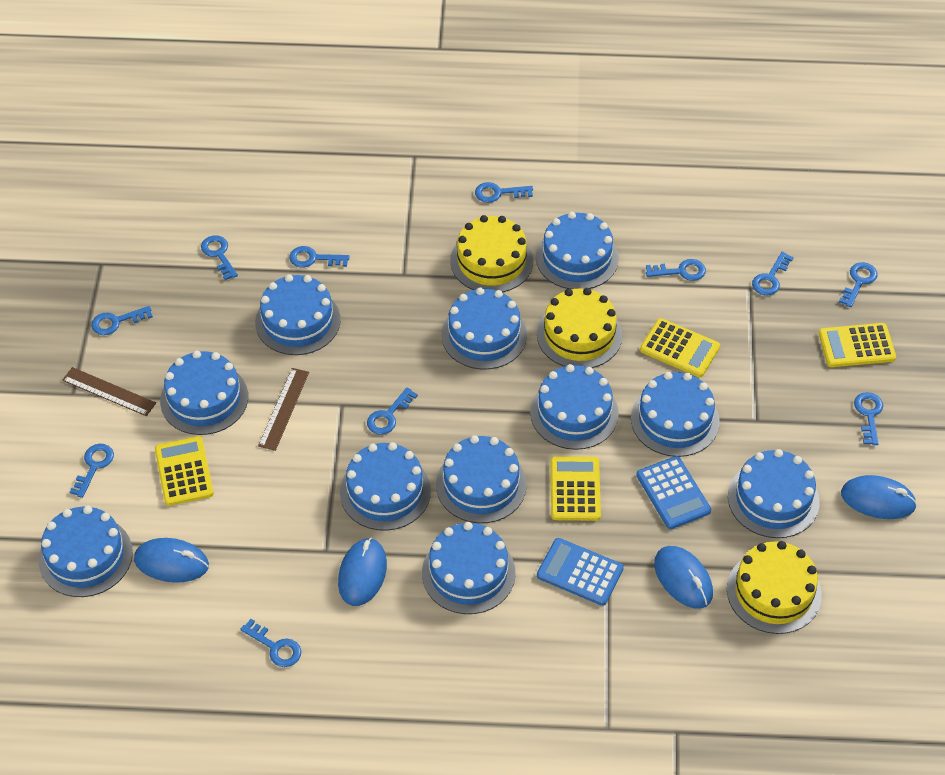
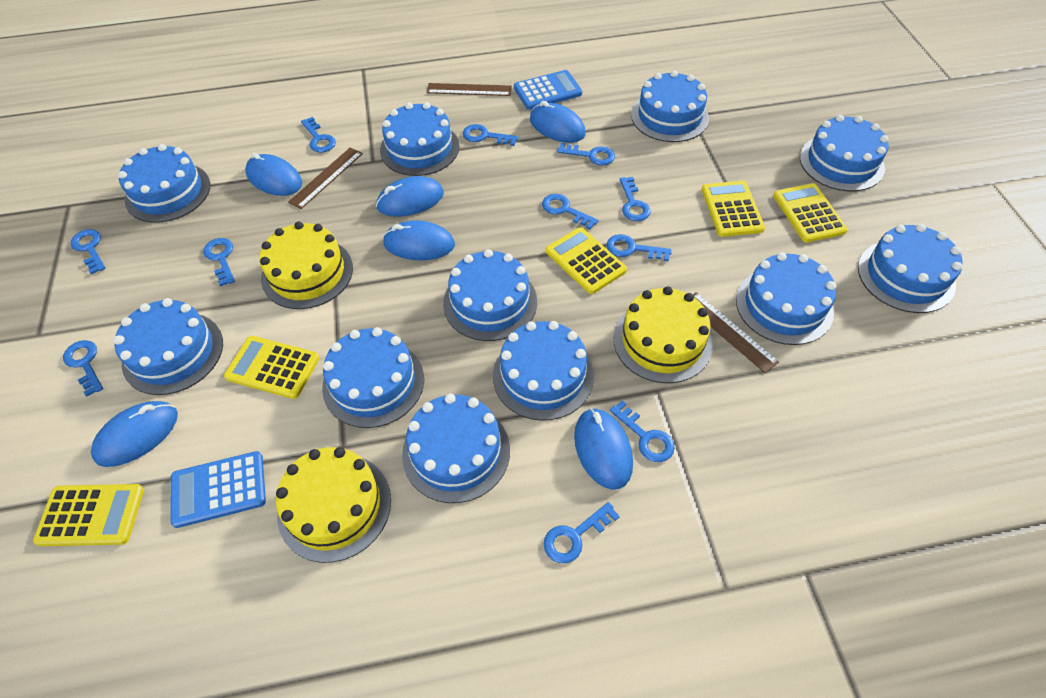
blue mouse: [134,538,209,583] [338,538,387,606] [654,546,713,609] [841,475,917,519] = 4 -> [91,401,178,467] [245,153,302,196] [376,176,444,217] [383,221,455,260] [530,101,586,143] [574,408,633,490] = 6
brown ruler: [62,367,156,416] [258,368,309,451] = 2 -> [288,148,363,209] [427,83,512,96] [693,292,779,373] = 3
yellow calculator: [155,436,214,506] [551,456,601,521] [640,318,720,377] [819,323,896,367] = 4 -> [33,484,144,546] [224,336,319,399] [546,227,627,294] [702,181,765,237] [773,183,848,243] = 5

